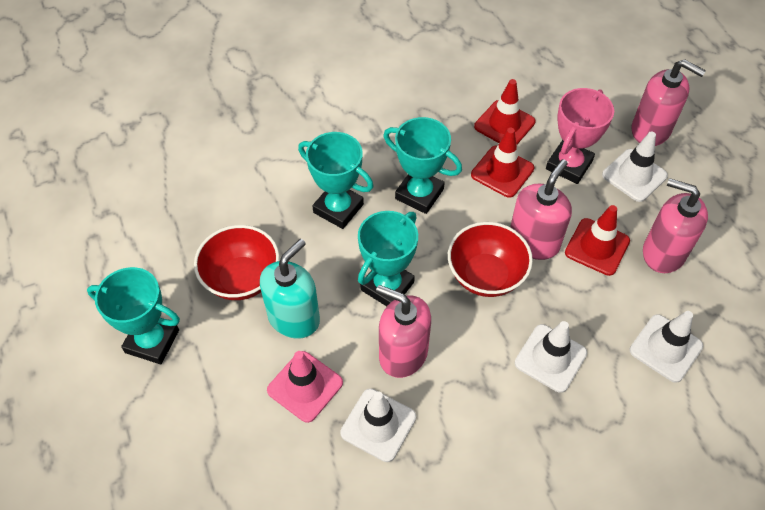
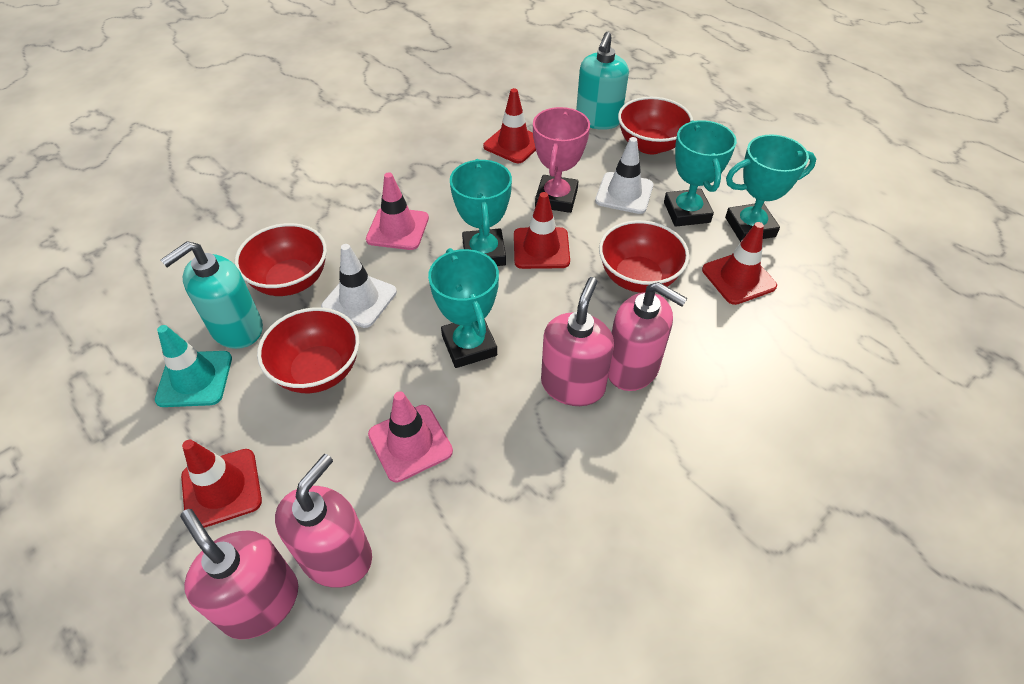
pink traffic cone: [267,351,343,423] = 1 -> [366,172,429,250] [368,391,453,483] = 2
red bowl: [194,225,279,300] [448,222,533,297] = 2 -> [235,223,327,296] [257,307,360,393] [599,220,689,293] [618,97,693,154] = 4
red traffic cone: [471,128,534,198] [474,79,536,144] [565,205,630,276] = 3 -> [181,440,262,528] [483,88,536,163] [514,192,570,269] [702,222,777,305] = 4
turquoise soap dispenser: [260,239,320,339] = 1 -> [161,241,263,349] [576,32,629,130] = 2
turquoise traffic cone: none = 0 -> [155,325,232,407] = 1
white traffic cone: [340,389,416,462] [515,321,587,393] [602,131,668,202] [630,311,703,383] = 4 -> [321,244,397,328] [595,137,653,214] = 2

